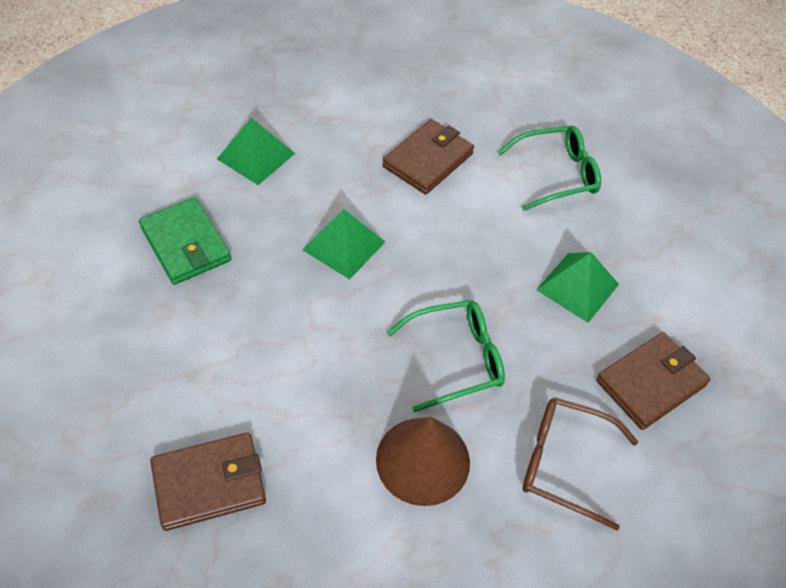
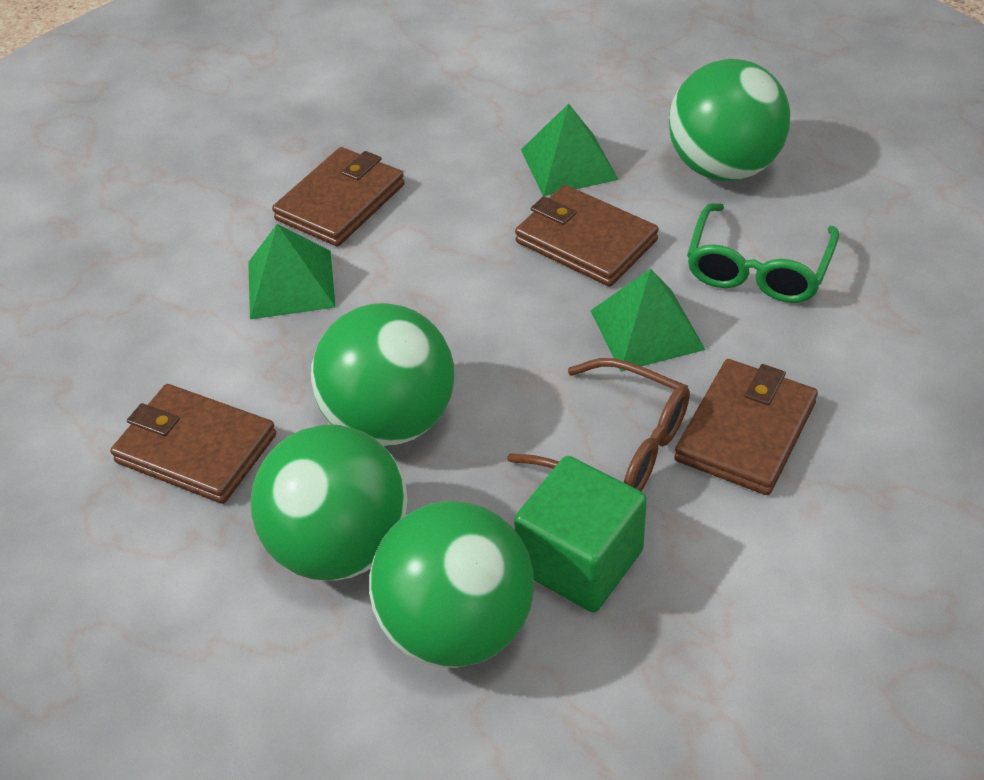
brown cone: [376,417,470,506] = 1 -> none = 0
brown wallet: [150,433,266,531] [382,119,474,195] [596,332,711,430] = 3 -> [110,384,276,504] [272,147,405,246] [515,185,659,287] [674,359,818,495] = 4
green ball: none = 0 -> [250,425,408,581] [311,303,454,446] [369,501,534,668] [669,59,790,181] = 4
green cube: none = 0 -> [514,456,647,612] = 1
green glasses: [387,300,505,412] [498,126,601,211] = 2 -> [687,203,839,303] = 1
green wallet: [139,197,231,285] = 1 -> none = 0

